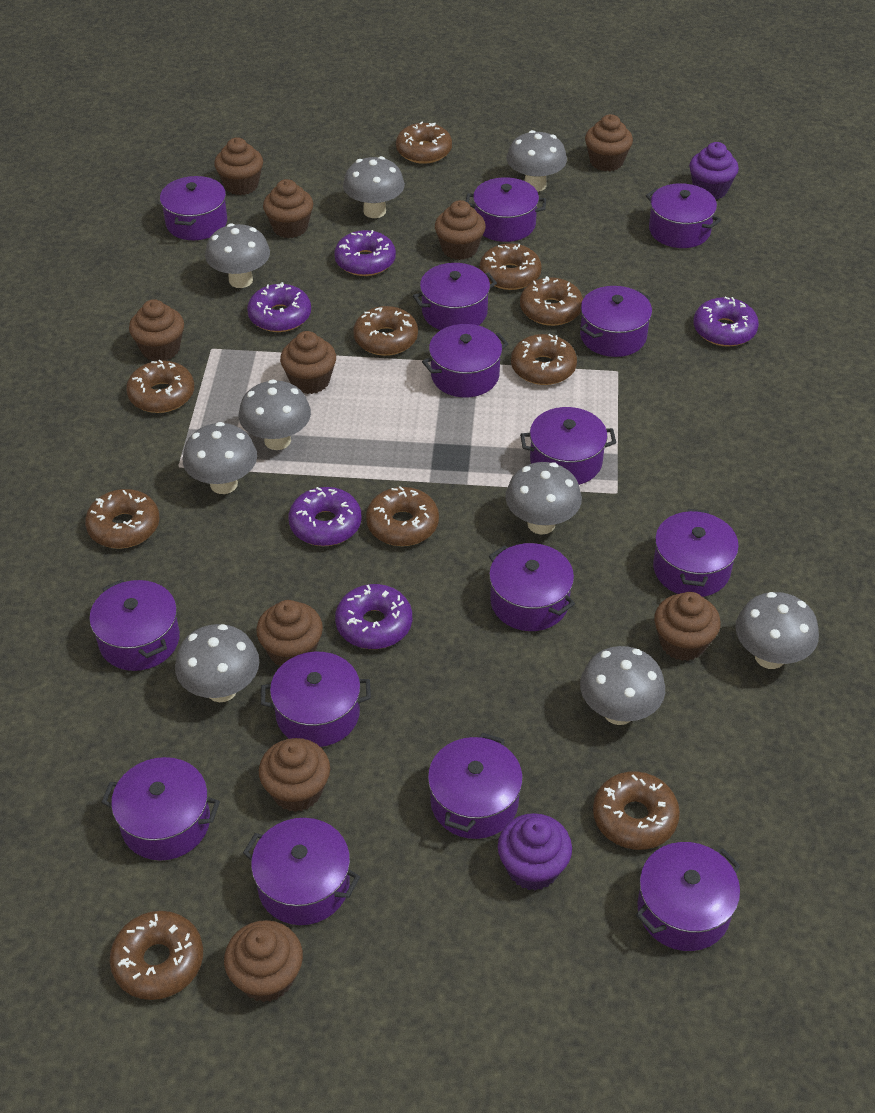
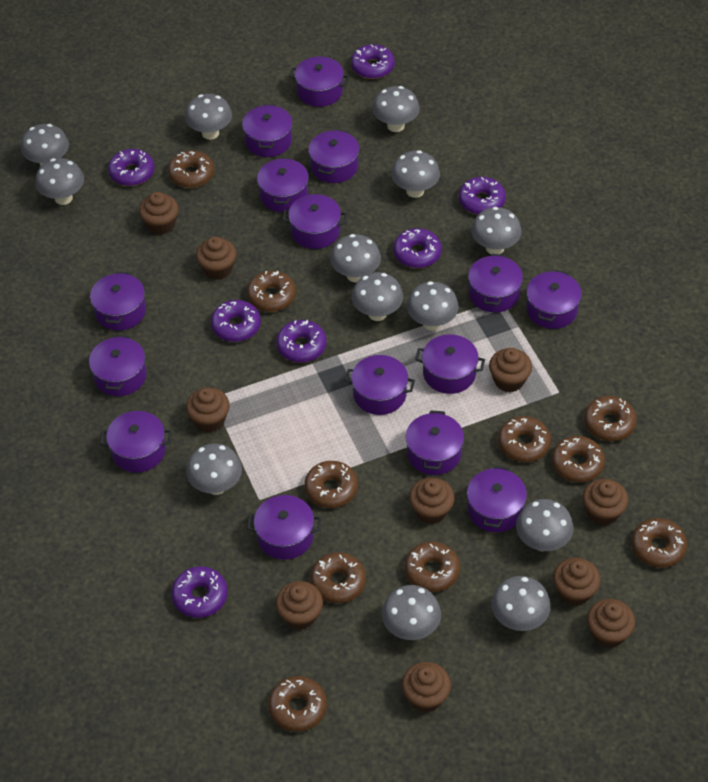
grey mushroom: [175,624,259,702] [183,422,257,494] [205,223,270,288] [239,379,311,450] [343,156,405,218] [505,462,582,535] [507,130,567,192] [580,646,665,725] [735,592,819,669] = 9 -> [21,124,69,166] [35,158,84,205] [185,94,232,140] [186,443,242,495] [330,234,381,283] [352,272,403,321] [372,86,420,132] [382,585,441,640] [391,150,440,198] [407,281,459,331] [471,207,522,254] [491,576,551,631] [516,499,574,551] = 13
purple cupcake: [498,813,572,891] [689,142,739,199] = 2 -> none = 0
purple donut: [247,282,311,332] [289,487,362,546] [334,230,396,276] [335,584,412,649] [693,297,759,347] = 5 -> [108,149,155,186] [171,566,228,618] [211,300,261,342] [276,320,327,363] [351,44,395,79] [393,228,442,268] [459,177,506,215] = 7

